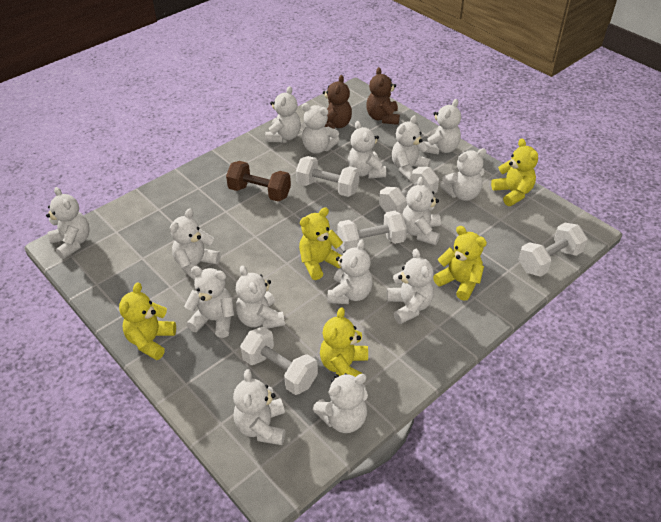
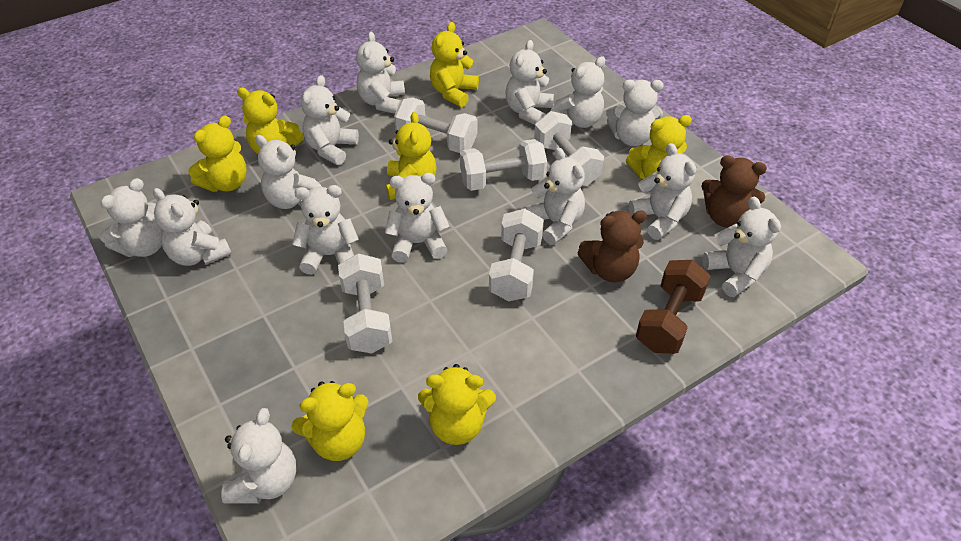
white teddy bear: [46,187,90,259] [170,208,221,281] [184,266,234,338] [233,369,285,445] [236,265,285,329] [265,86,301,142] [301,103,339,154] [312,373,368,433] [327,239,373,304] [348,121,386,179] [387,249,434,324] [392,115,431,182] [402,177,441,245] [423,99,461,155] [440,148,487,201] = 15 -> [100,178,163,257] [153,188,231,266] [222,408,296,504] [255,135,322,209] [292,185,359,275] [301,75,359,165] [356,32,405,114] [385,173,450,263] [505,40,554,125] [525,148,585,245] [551,56,606,128] [606,80,663,146] [629,143,696,240] [702,197,781,297] = 14
yellow teddy bear: [119,282,176,360] [299,207,343,280] [320,307,368,377] [433,226,487,301] [491,138,538,206] = 5 -> [188,116,247,192] [237,88,304,154] [291,381,369,461] [386,112,437,200] [418,364,496,445] [430,22,479,107] [626,115,692,179] = 7

